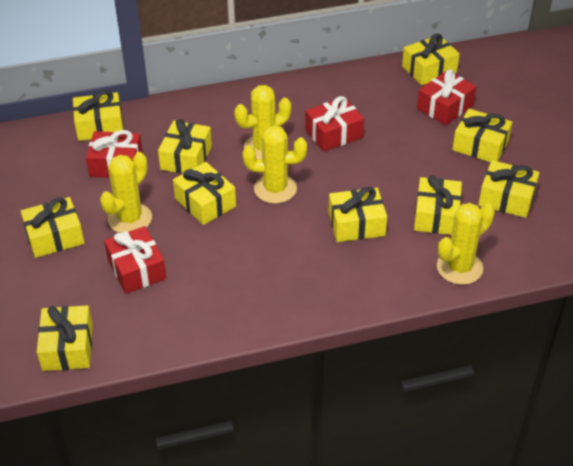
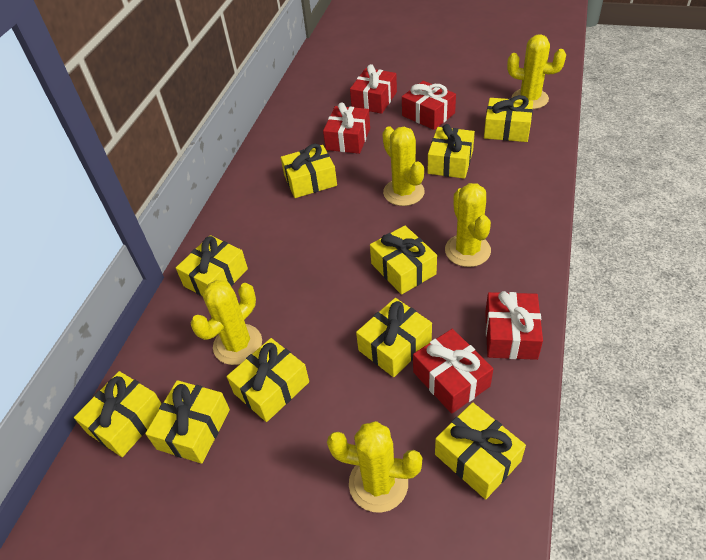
red gift: [86,130,143,178] [104,226,166,294] [305,96,364,152] [417,69,476,126] = 4 -> [323,102,370,154] [350,64,397,114] [402,81,456,130] [413,329,493,414] [485,291,543,360] = 5
yellow cactus: [100,152,152,233] [234,85,291,159] [243,125,307,204] [437,203,495,285] = 4 -> [190,280,262,365] [327,421,422,513] [382,126,425,206] [445,183,491,267] [507,34,566,109] = 5

